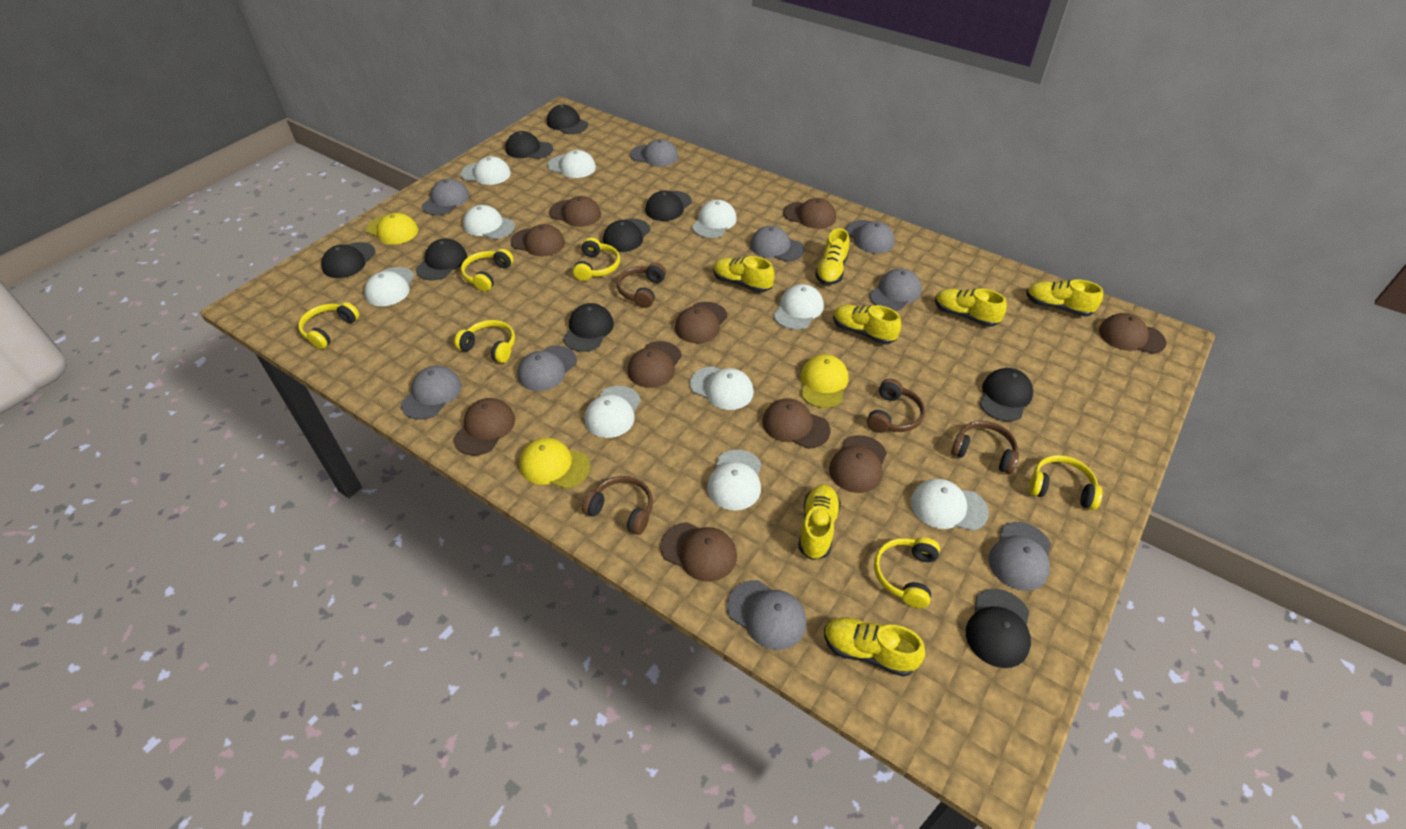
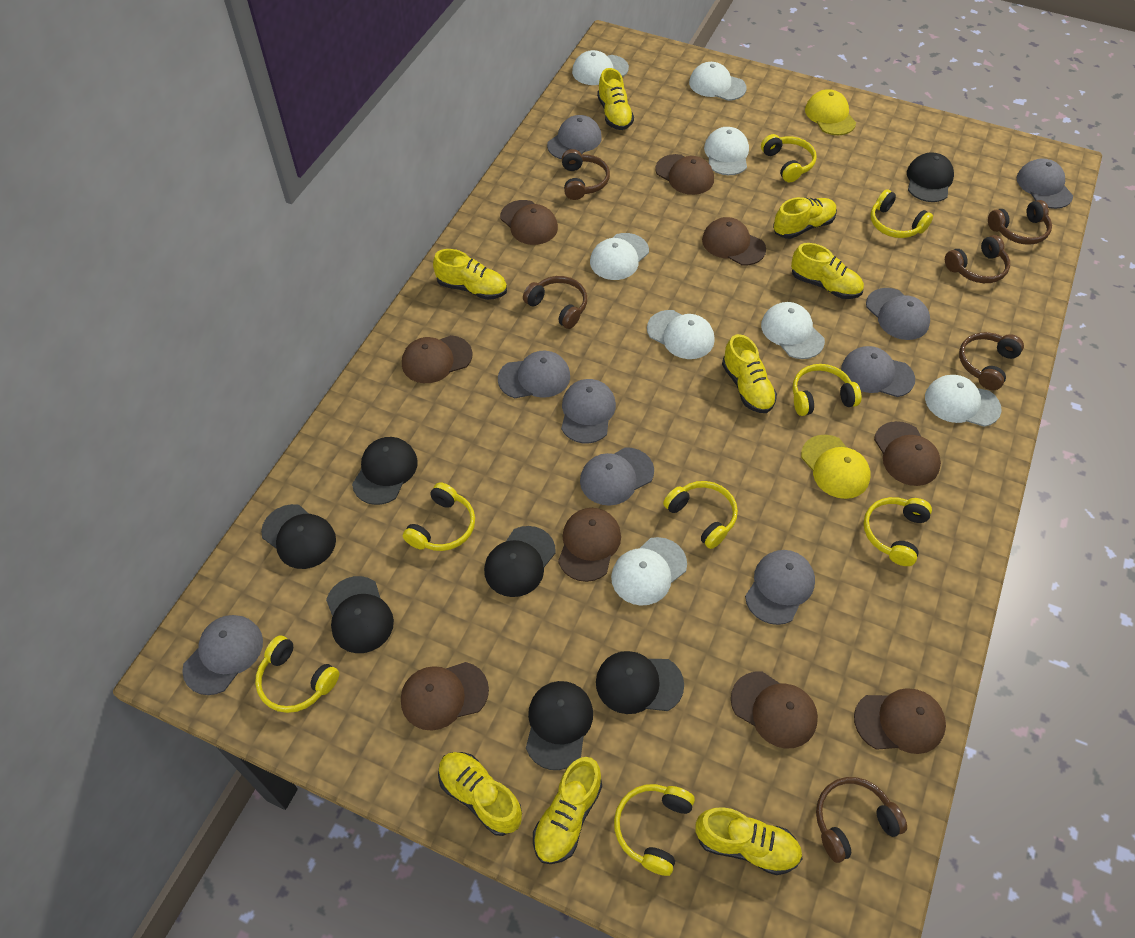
black cap: [321,242,376,278] [416,239,467,280] [505,131,553,159] [547,105,588,134] [563,303,614,352] [603,218,650,252] [646,191,692,221] [966,589,1031,668] [979,368,1033,421] = 9 -> [261,504,336,569] [326,576,394,653] [352,437,418,505] [484,526,556,597] [526,681,593,770] [596,651,684,714] [907,152,954,202] = 7
brown cap: [454,398,515,455] [510,224,565,256] [549,196,601,227] [627,341,682,388] [660,522,737,582] [675,302,727,343] [762,398,830,449] [783,198,836,229] [829,435,887,493] [1099,313,1167,354] = 10 -> [401,662,489,731] [402,335,473,383] [500,200,558,245] [558,508,621,582] [655,154,714,195] [702,217,766,265] [731,672,818,749] [854,688,946,754] [874,421,941,486] = 9
brown headphones: [582,476,653,535] [617,263,666,308] [867,379,925,433] [951,421,1019,474] = 4 -> [523,276,587,329] [562,149,610,200] [816,777,907,863] [945,235,1010,283] [959,332,1024,390] [988,200,1052,245] = 6
white cap: [364,267,414,306] [461,156,511,185] [463,205,515,239] [547,150,596,178] [585,386,641,438] [690,366,754,410] [692,200,737,238] [707,450,761,511] [773,284,824,330] [911,479,989,531] = 10 -> [572,50,629,85] [590,233,649,280] [611,537,687,606] [647,310,715,359] [689,62,747,101] [704,127,749,175] [761,302,825,359] [925,375,1002,427] = 8
yellow cap: [366,213,418,244] [519,438,590,489] [801,354,848,408] = 3 -> [801,435,871,499] [805,89,856,135] = 2
yellow headphones: [298,302,360,349] [454,320,515,363] [461,249,514,292] [573,237,620,281] [874,537,940,608] [1029,455,1102,510] = 6 -> [255,636,339,713] [403,482,475,551] [614,784,695,876] [663,481,738,549] [761,134,817,183] [792,364,861,416] [863,497,932,566] [870,189,933,238] = 8
yellow shoe: [713,256,775,293] [798,485,841,560] [815,228,849,285] [824,617,925,677] [833,305,901,344] [935,289,1007,327] [1026,279,1103,316] = 7 -> [433,249,507,300] [438,752,522,836] [533,757,602,864] [597,68,634,130] [695,807,802,875] [722,334,777,413] [773,197,837,239] [791,243,864,299] = 8

